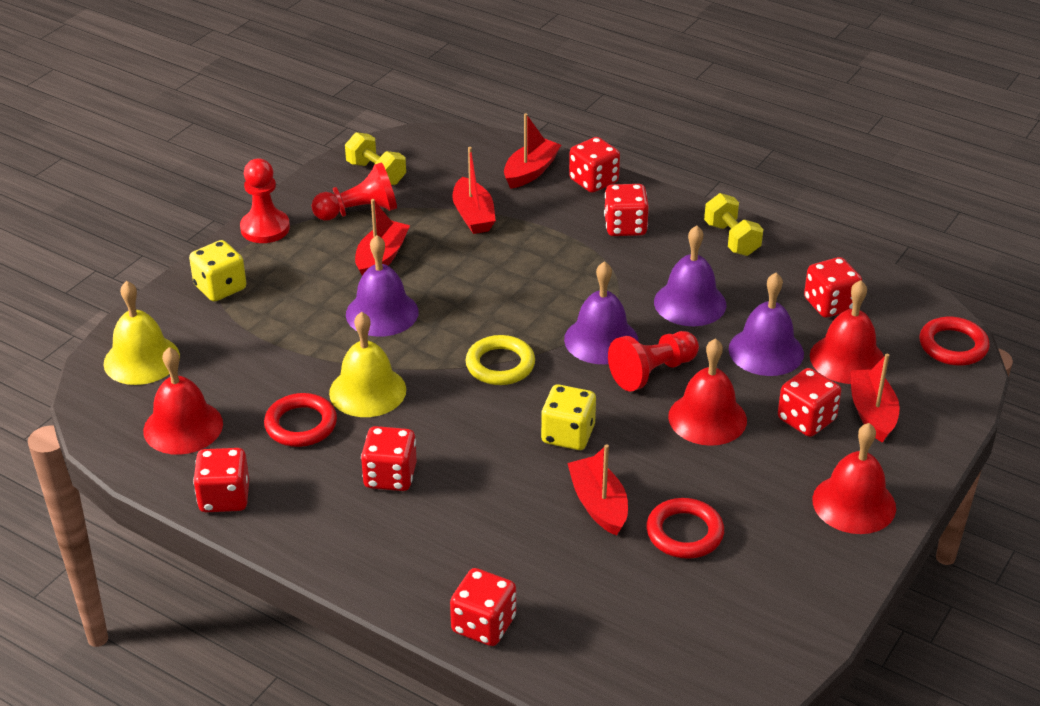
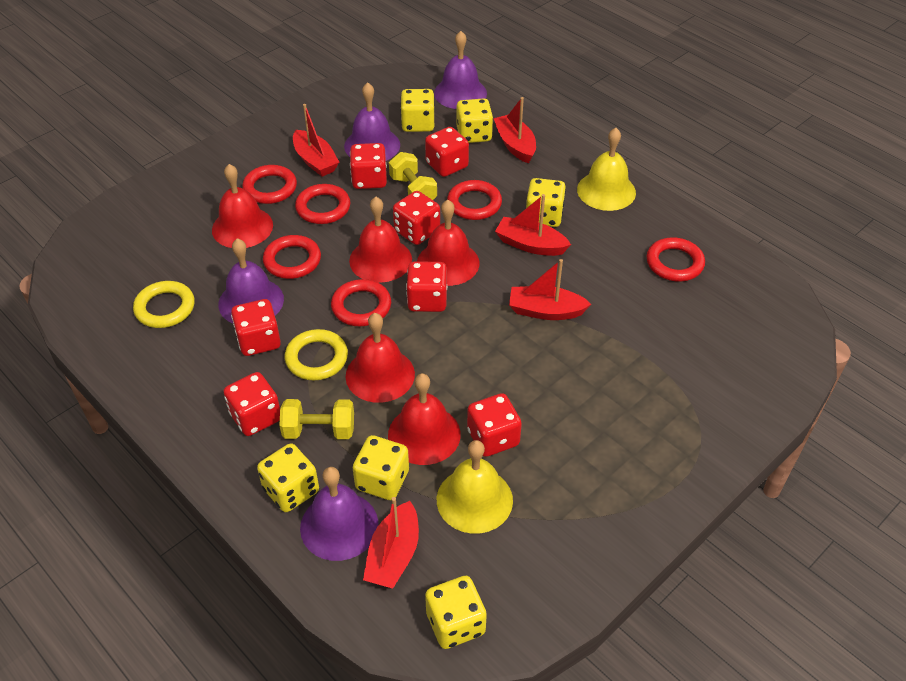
red bell: [143,347,223,455] [668,338,747,446] [810,280,884,384] [812,423,896,534] = 4 -> [212,164,273,248] [345,313,415,403] [349,197,412,283] [388,373,461,465] [417,200,479,286] = 5
red pawn: [240,158,290,243] [311,162,397,221] [608,331,699,391] = 3 -> none = 0
red ring: [264,393,337,447] [646,498,724,559] [920,317,990,366] = 3 -> [242,165,297,204] [263,235,321,279] [295,184,350,224] [331,279,391,326] [447,180,502,220] [647,237,705,281] = 6
yellow dice: [189,240,246,301] [541,384,596,450] = 2 -> [257,443,319,512] [353,435,409,500] [400,89,435,132] [425,576,487,649] [456,98,493,143] [526,178,566,227] = 6
yellow ring: [465,335,535,385] = 1 -> [133,281,195,328] [285,329,348,380] = 2

